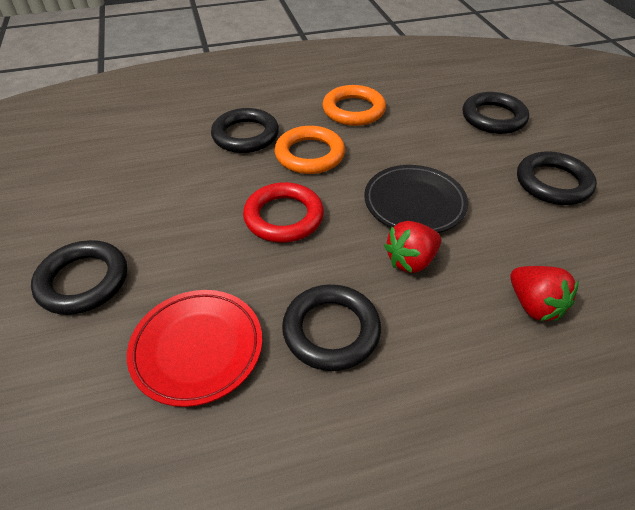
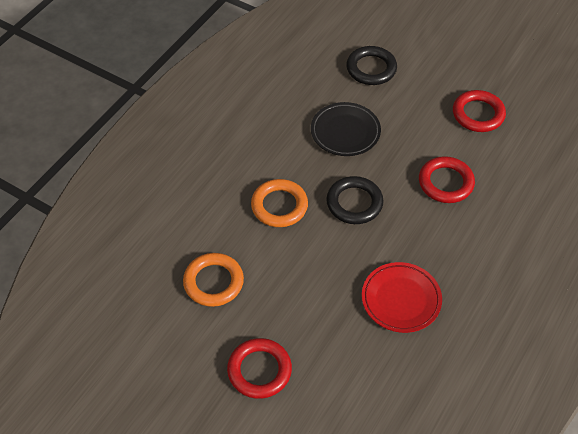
black ring: [31,240,127,315] [211,108,279,153] [282,284,381,371] [463,92,529,134] [517,151,597,205] = 5 -> [326,176,384,224] [346,46,397,85] = 2
red ring: [243,182,324,243] = 1 -> [227,338,292,399] [419,156,475,203] [453,90,506,132] = 3
red strawberry: [384,221,441,273] [510,266,579,321] = 2 -> none = 0

